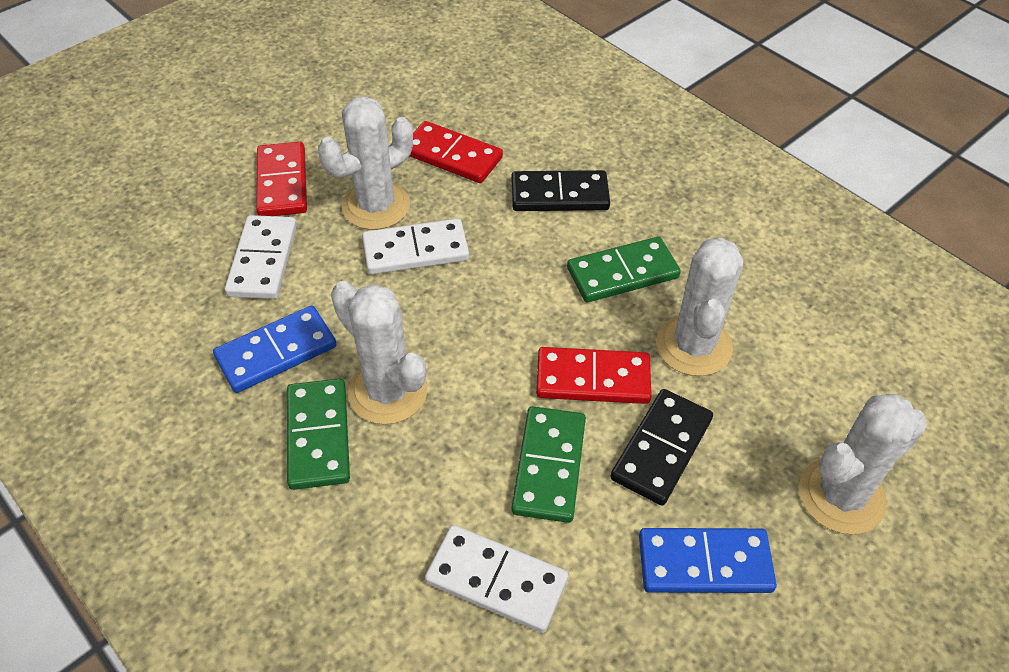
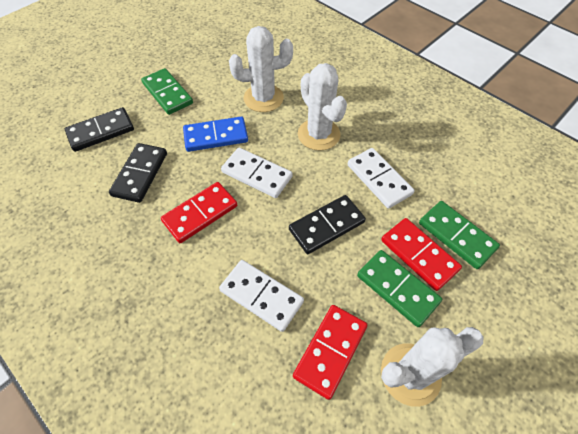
black domino: [511,170,610,211] [610,389,713,506] = 2 -> [65,107,134,152] [109,143,167,203] [289,195,366,254] = 3
blue domino: [213,305,337,393] [639,528,777,593] = 2 -> [183,117,248,152] = 1
white cactus: [318,96,413,230] [331,281,428,425] [656,237,743,376] [799,393,927,534] = 4 -> [229,26,293,112] [298,63,347,151] [381,327,483,407] = 3

